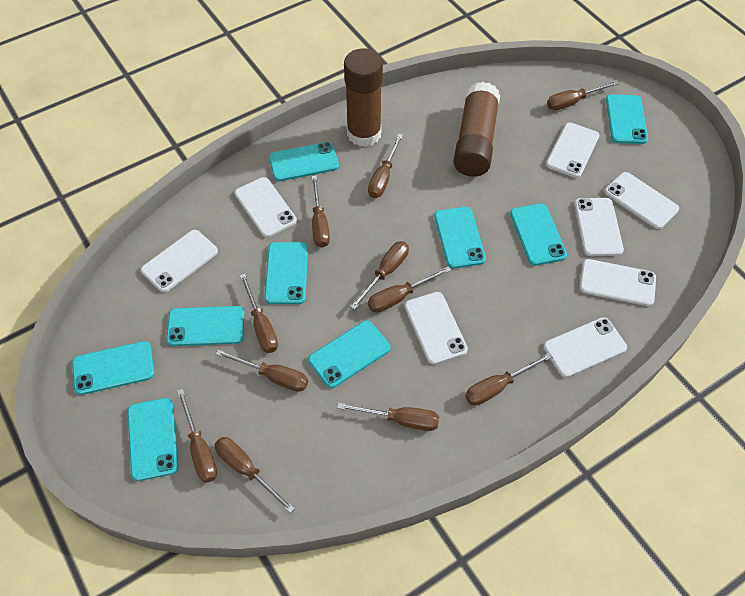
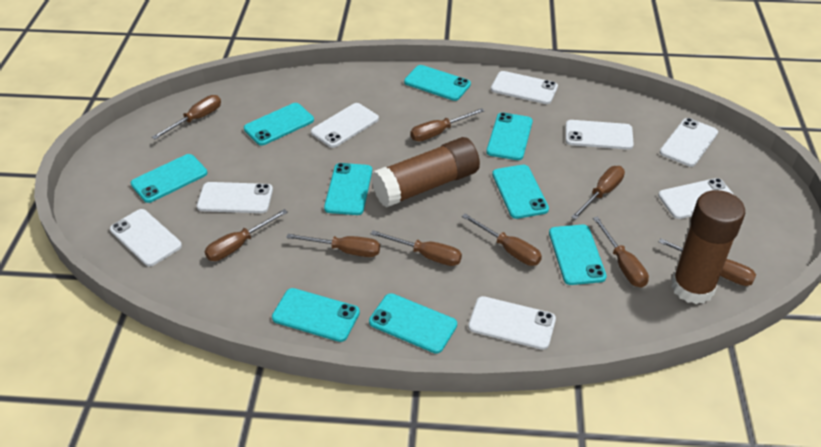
brown screwdriver: [177,389,217,483] [215,437,295,513] [216,349,308,392] [240,274,278,353] [312,175,330,248] [337,403,439,431] [351,241,409,310] [368,134,403,198] [368,266,451,313] [465,353,552,405] [547,81,619,110] = 11 -> [152,95,221,139] [205,209,287,261] [286,234,380,257] [371,230,462,266] [410,108,484,141] [462,214,542,266] [571,166,625,220] [593,216,649,288] [659,239,756,286] = 9

